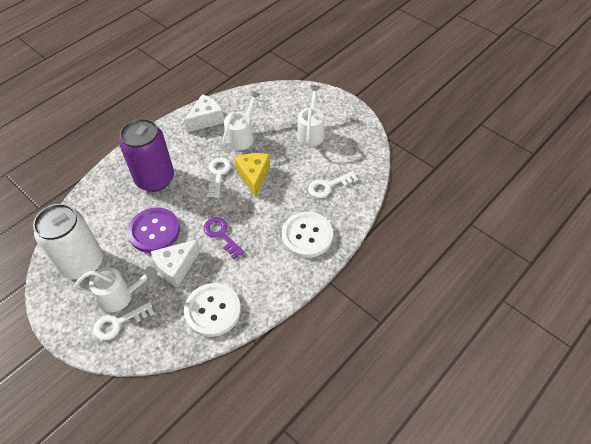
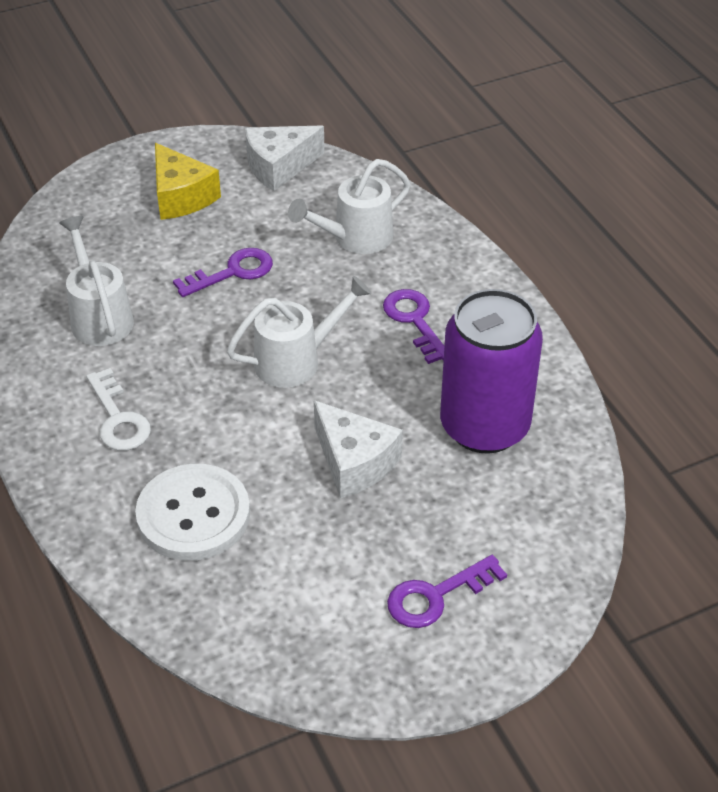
purple button: [127,208,180,253] = 1 -> none = 0
purple key: [203,217,244,259] = 1 -> [173,248,273,297] [383,289,444,364] [387,555,507,628] = 3
white button: [184,283,241,337] [282,212,333,258] = 2 -> [135,464,250,561] = 1
white can: [33,204,103,279] = 1 -> none = 0
white key: [93,302,154,340] [207,157,231,198] [308,171,358,198] = 3 -> [86,368,151,451] = 1

